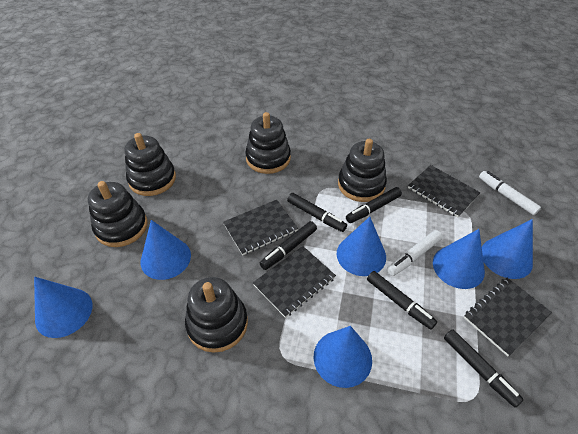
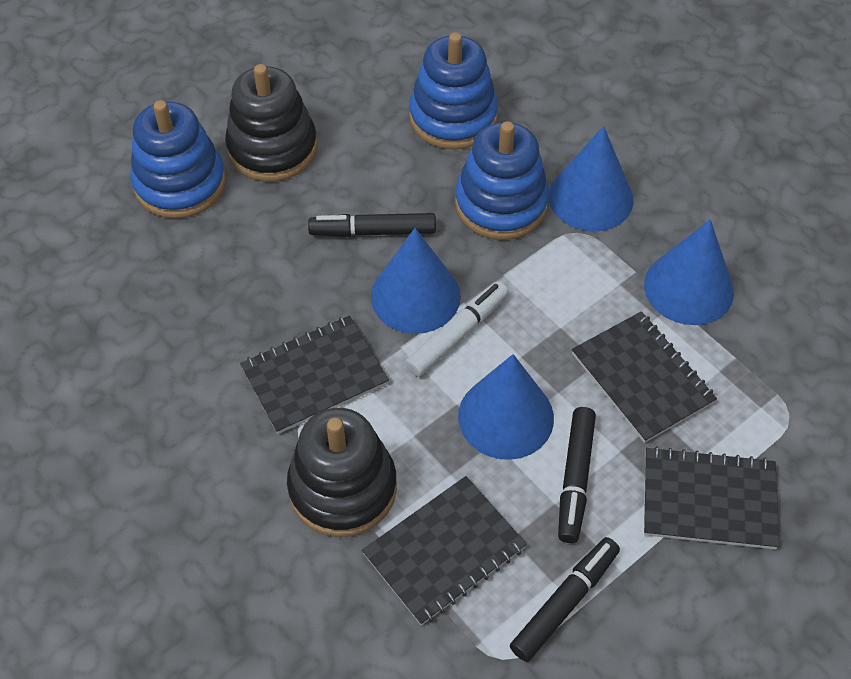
black marker: [260,221,317,270] [287,193,347,232] [346,187,402,223] [367,271,437,329] [444,329,523,407] = 5 -> [308,213,436,237] [510,537,620,662] [558,407,596,543] = 3
black stacking toy: [88,181,148,247] [125,133,176,196] [185,277,248,353] [245,112,291,174] [338,139,387,202] = 5 -> [225,64,317,182] [287,408,397,537] = 2
blue cone: [34,277,92,338] [141,220,191,280] [314,326,372,388] [337,217,386,276] [433,229,485,289] [482,219,533,279] = 6 -> [371,228,461,334] [458,354,554,460] [549,126,634,231] [644,219,734,325] = 4
blue stacking toy: none = 0 -> [130,100,226,219] [409,32,498,150] [455,121,549,240] = 3
white marker: [387,230,442,276] [479,171,541,215] = 2 -> [405,281,508,377] = 1

